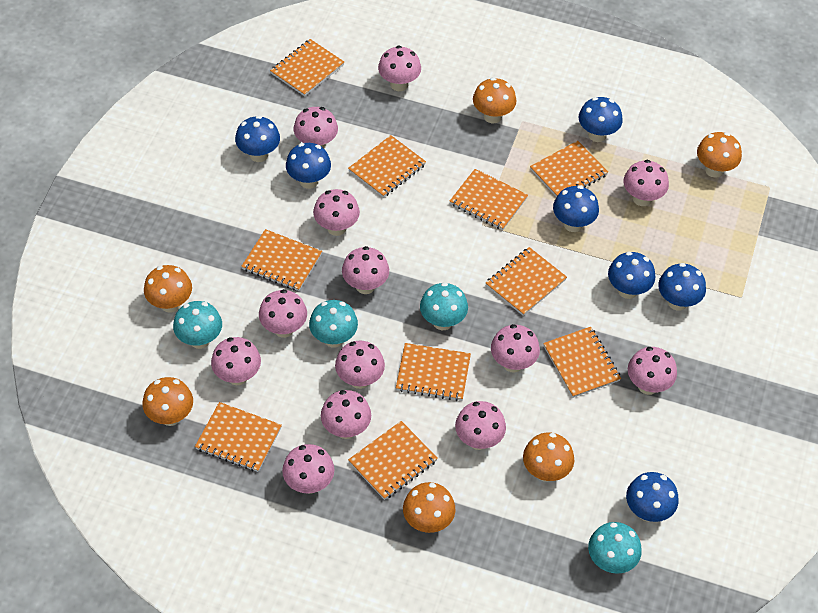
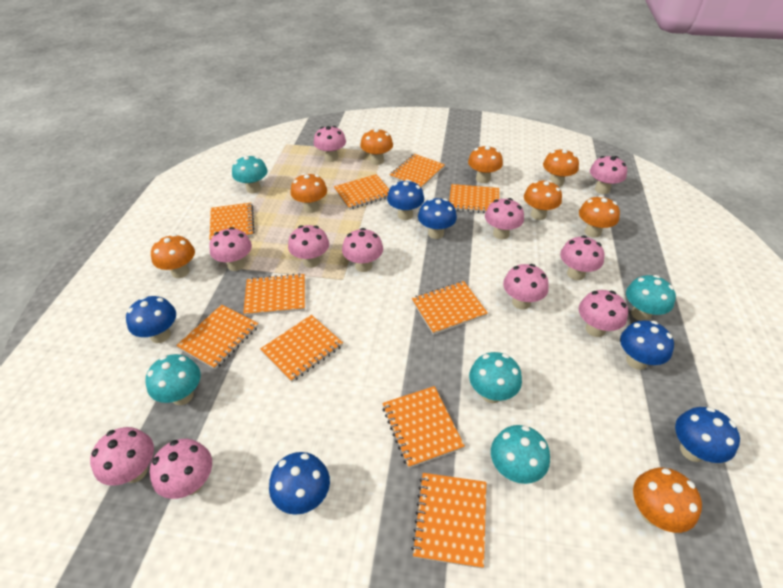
blue mushroom: [235,116,280,162] [286,143,331,189] [553,185,599,232] [579,97,623,142] [608,252,655,299] [626,472,678,522] [658,263,706,311] = 7 -> [126,296,176,343] [269,452,330,515] [387,179,424,220] [418,198,457,239] [620,320,674,370] [675,407,740,463] = 6
orange mushroom: [142,377,193,426] [144,265,192,313] [403,482,455,533] [473,77,516,123] [523,433,574,482] [697,132,742,178] = 6 -> [151,234,195,278] [290,173,327,213] [360,128,393,165] [468,145,503,183] [524,180,562,220] [543,148,579,187] [579,195,620,238] [633,468,702,533] = 8
pink mushroom: [211,337,261,385] [259,289,307,338] [282,444,334,494] [294,107,338,149] [313,189,360,236] [321,390,371,439] [335,341,385,389] [342,246,389,294] [378,45,421,91] [455,401,506,450] [491,324,540,373] [623,160,669,206] [628,347,677,395] = 13 -> [90,427,154,486] [150,439,212,499] [209,227,252,271] [288,225,329,268] [314,126,346,162] [342,228,383,272] [485,198,524,240] [503,264,549,310] [560,236,604,280] [579,290,628,337] [590,156,627,194] = 11
turquoise mushroom: [173,301,222,349] [309,300,358,348] [420,282,468,330] [588,522,642,574] = 4 -> [146,354,201,405] [232,155,268,193] [469,352,522,403] [491,425,550,484] [626,275,676,321] = 5

